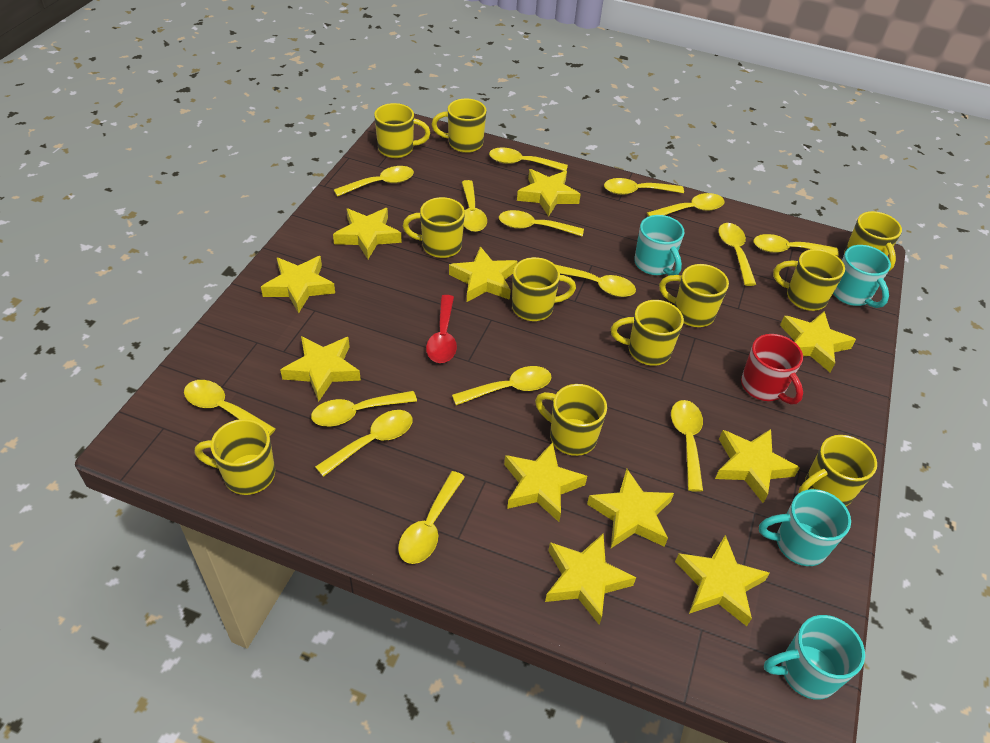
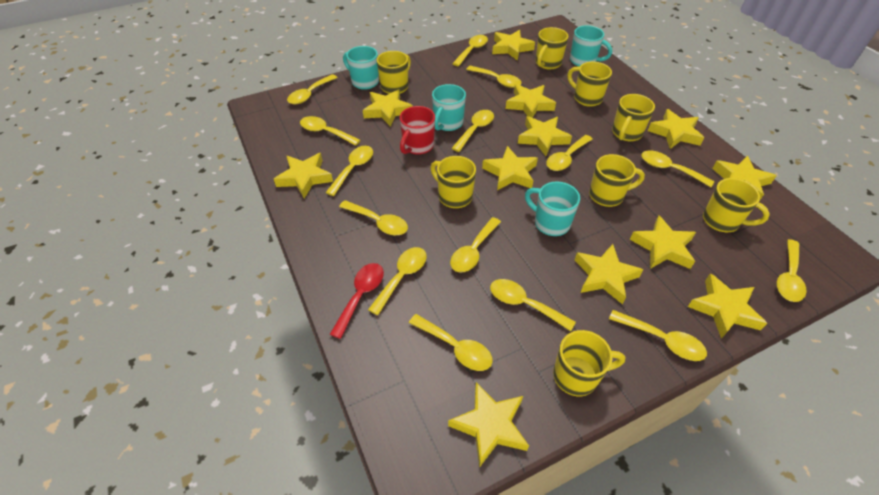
yellow mug: [195,419,275,495] [374,103,430,158] [403,197,465,258] [431,99,486,153] [512,257,576,321] [535,384,607,456] [611,300,684,366] [659,264,729,327] [773,249,845,311] [798,435,877,506] [844,211,902,272] = 11 -> [377,51,411,94] [430,156,476,208] [536,27,569,69] [553,330,625,396] [568,62,612,107] [589,154,645,207] [612,94,655,141] [703,178,770,232] = 8
yellow star: [261,256,335,313] [280,336,361,402] [333,208,402,259] [449,246,518,302] [504,442,587,522] [517,169,581,217] [545,534,636,625] [587,469,674,548] [675,535,770,626] [715,429,800,503] [780,311,856,372] = 11 -> [274,153,333,199] [363,89,413,127] [448,382,529,468] [482,146,538,190] [492,30,535,61] [505,84,556,118] [518,116,572,156] [575,244,643,304] [630,216,696,269] [648,109,704,149] [688,273,767,339] [712,156,776,201] = 12

